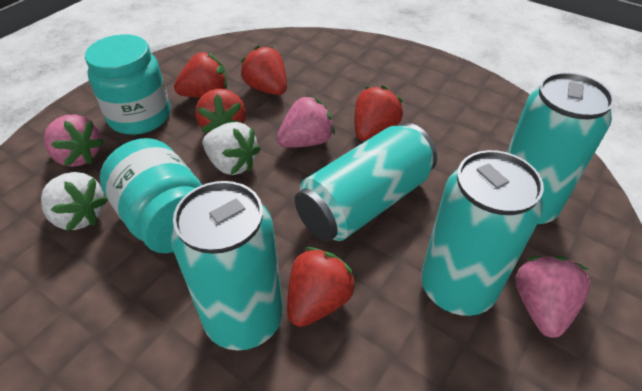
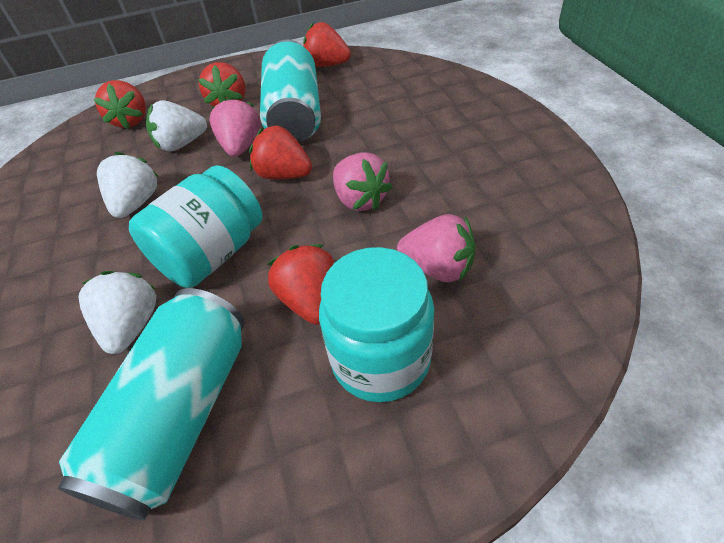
turquoise can: [171,181,283,350] [295,123,437,242] [421,150,544,316] [507,72,614,225] = 4 -> [58,288,245,520] [260,39,321,142] = 2
white strawberry: [41,172,108,231] [203,122,261,175] = 2 -> [79,271,156,354] [97,152,158,218] [146,100,207,151] = 3

